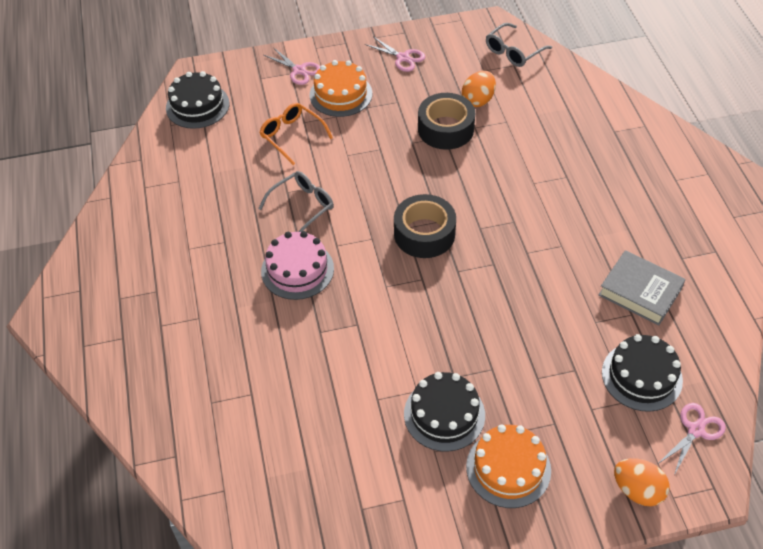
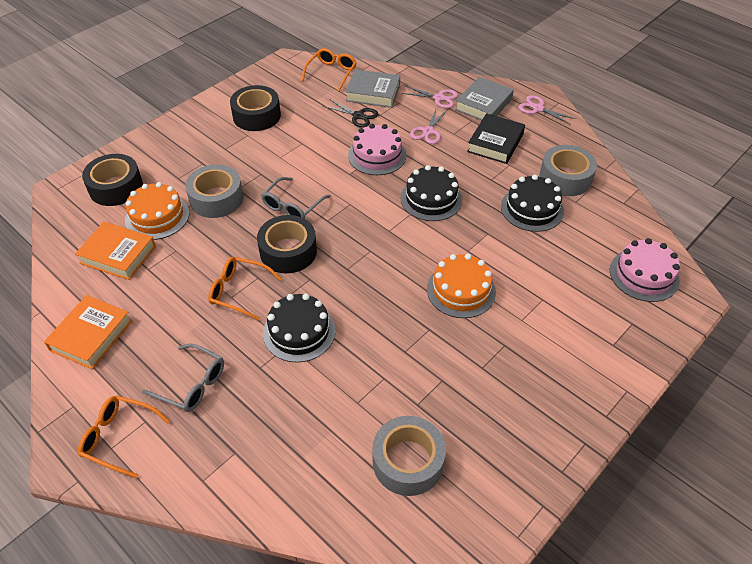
black book: none = 0 -> [467,113,525,164] = 1
black scissors: none = 0 -> [323,99,379,128] = 1
black tape: [394,194,456,258] [418,93,475,150] = 2 -> [82,154,143,206] [230,85,281,131] [257,215,317,273] = 3
grey book: [598,250,686,325] = 1 -> [345,69,400,108] [455,77,514,121] = 2
grey tape: none = 0 -> [185,165,244,218] [372,416,446,496] [539,145,597,196] = 3
orange book: none = 0 -> [44,295,132,369] [75,222,156,280] = 2
orange egg: [462,71,496,107] [614,458,670,506] = 2 -> none = 0
orange glasses: [259,103,333,165] = 1 -> [78,396,170,478] [208,257,281,321] [301,48,357,91] = 3
pink cake: [261,231,334,300] = 1 -> [348,124,406,175] [610,238,680,302] = 2

